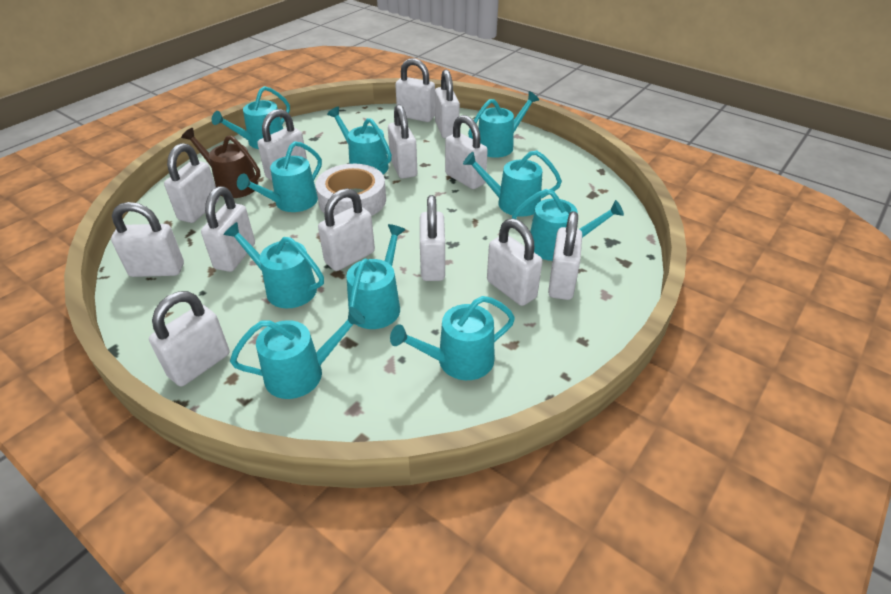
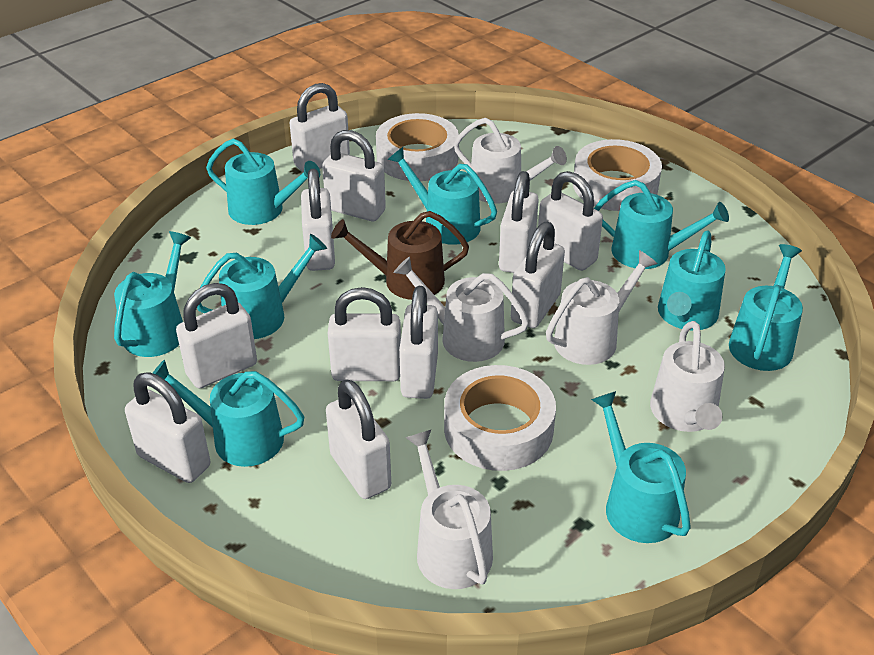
turquoise watering can: [212,86,290,149] [223,222,324,308] [230,307,365,399] [237,141,322,212] [327,107,392,174] [346,224,406,329] [390,296,515,380] [463,150,562,217] [468,91,539,158] [512,189,624,261] = 10 -> [114,231,191,357] [153,360,304,467] [197,234,327,339] [206,139,320,225] [388,147,497,245] [591,391,691,543] [594,180,729,269] [658,230,726,331] [729,244,803,371] = 9
white padlock: [111,202,184,277] [149,291,230,386] [164,143,219,223] [201,186,255,272] [258,109,307,181] [318,188,375,271] [388,104,417,179] [395,58,435,122] [420,195,445,281] [435,69,460,139] [445,115,488,189] [487,218,542,306] [548,211,582,300] = 13 -> [125,372,210,483] [176,283,257,388] [289,83,350,173] [301,169,335,271] [322,130,386,221] [326,379,391,499] [328,287,401,381] [399,286,438,399] [499,171,539,273] [511,222,565,328] [538,171,603,271] = 11
white tape: [315,164,386,216] = 1 -> [376,113,459,181] [444,365,556,471] [573,139,662,211] = 3
white watering can: none = 0 -> [394,257,529,362] [405,430,493,589] [454,118,567,204] [546,250,658,365] [650,321,725,432] = 5

